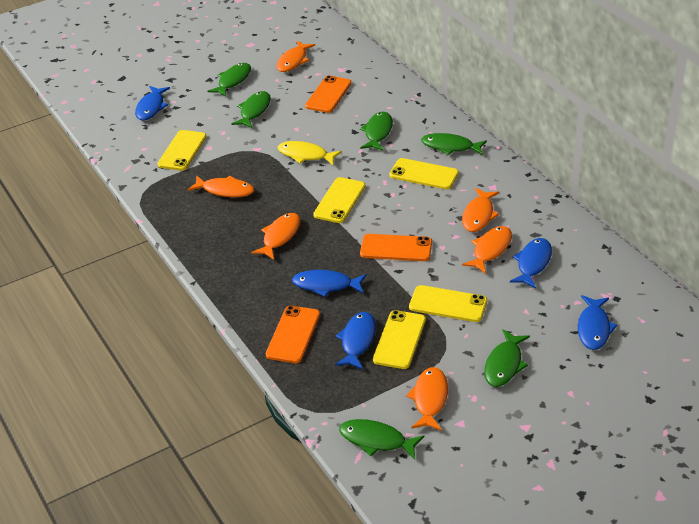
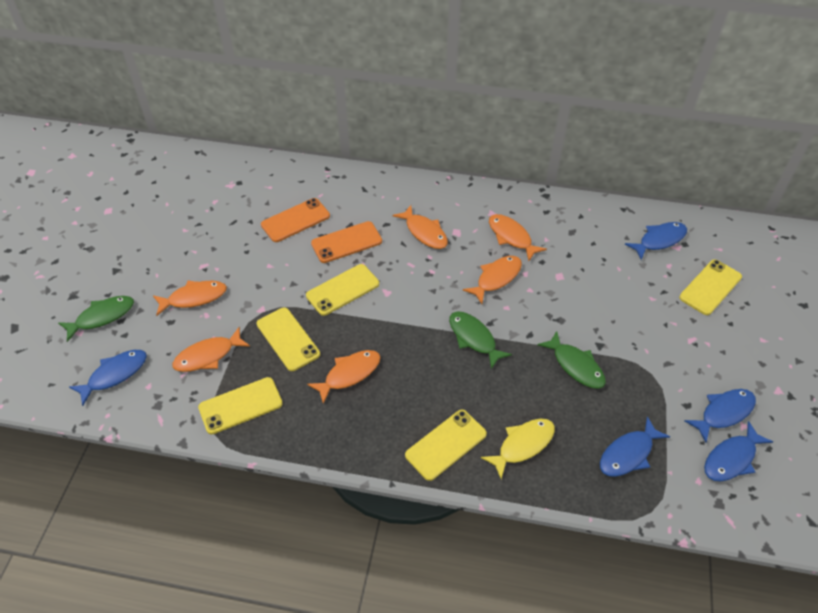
green fish: [207,63,251,97] [231,91,271,128] [339,419,424,459] [360,112,393,151] [421,133,487,155] [484,329,530,387] = 6 -> [58,296,134,342] [449,311,512,369] [537,331,606,389] = 3
orange phone: [266,306,320,363] [305,76,351,113] [360,234,432,261] = 3 -> [261,198,330,242] [311,221,382,263] = 2

